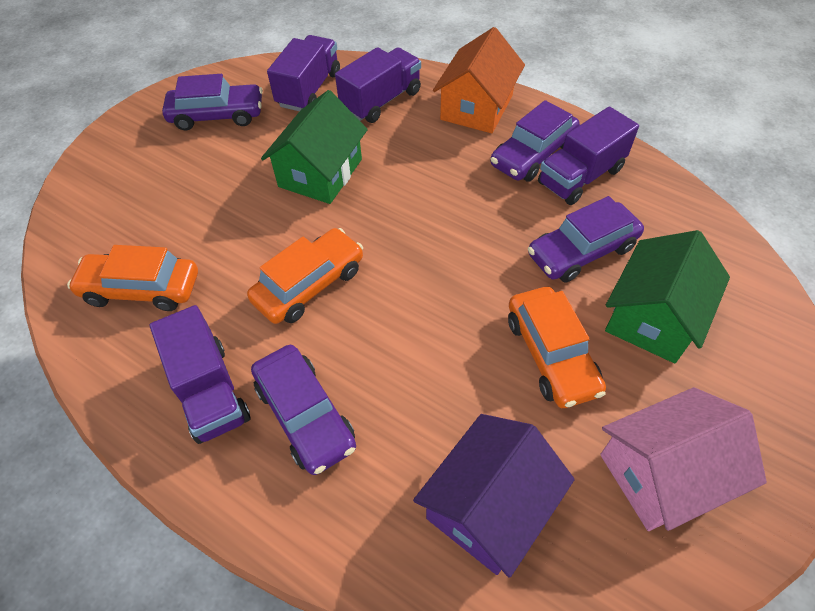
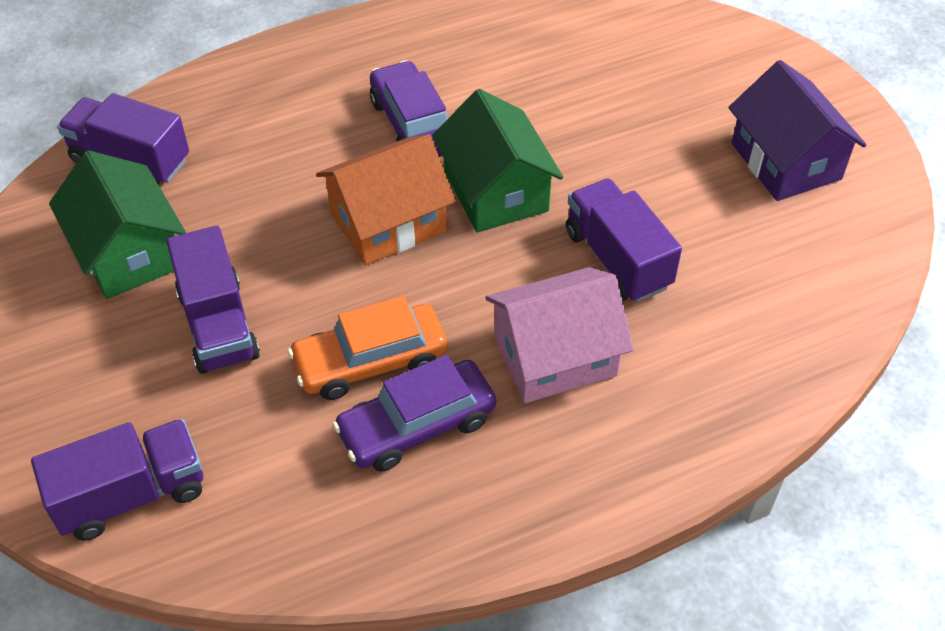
orange car: [67,245,198,311] [247,228,363,324] [508,287,606,408] = 3 -> [288,296,447,400] = 1
purple car: [162,74,263,131] [251,345,356,475] [490,100,580,182] [528,196,644,283] = 4 -> [333,355,496,472] [370,60,448,157] = 2

